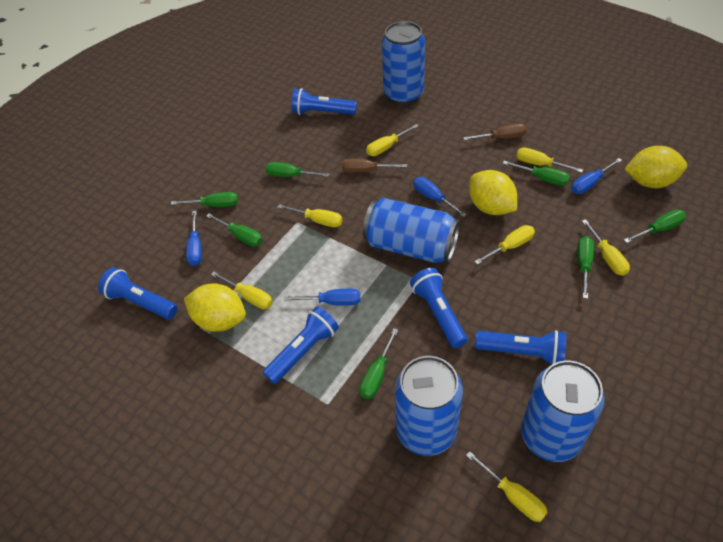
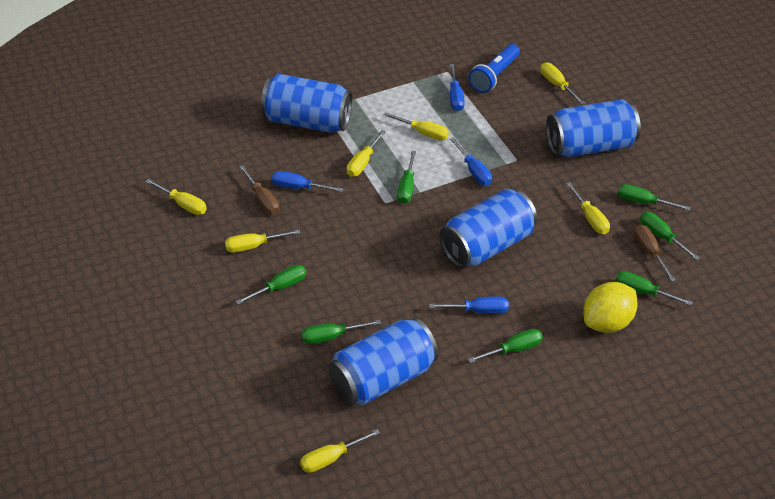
blue flashlight: [98,268,178,319] [263,306,339,384] [292,88,357,115] [410,268,468,348] [475,330,566,365] = 5 -> [469,44,520,93] = 1
yellow lemon: [184,283,246,332] [469,170,517,215] [625,146,687,188] = 3 -> [583,282,638,333] = 1

